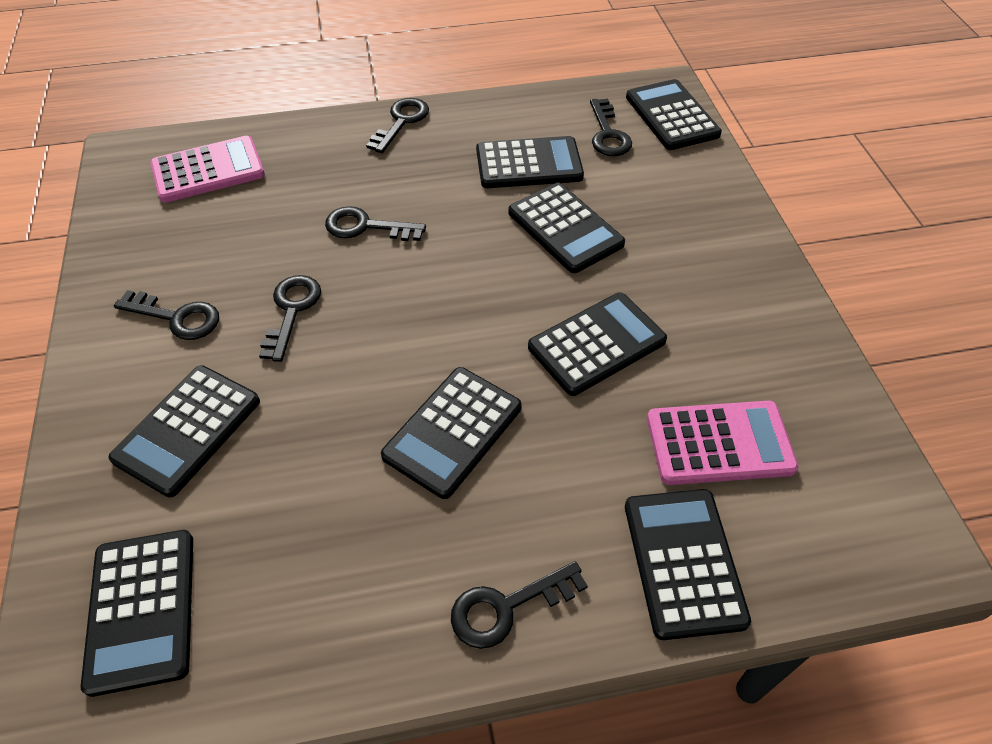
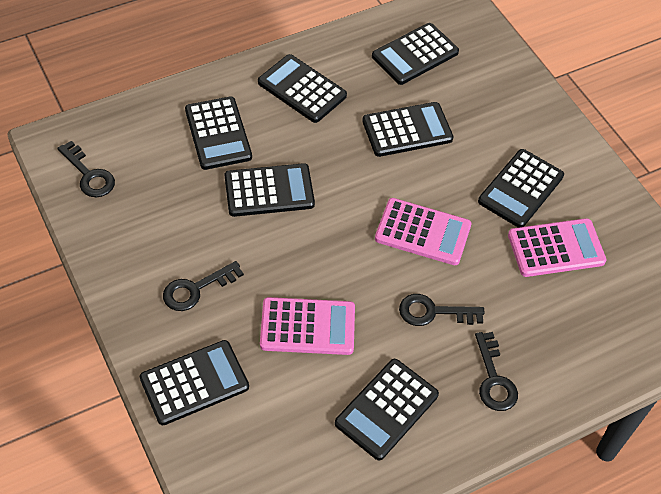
black key: [114,290,219,340] [259,275,321,362] [325,206,426,241] [366,98,429,153] [451,561,588,649] [590,99,632,156] = 6 -> [57,141,115,197] [163,261,244,311] [399,294,485,326] [475,332,518,411] = 4
pink calculator: [151,136,265,203] [647,401,798,485] = 2 -> [260,297,355,355] [375,198,471,265] [508,218,606,277] = 3

